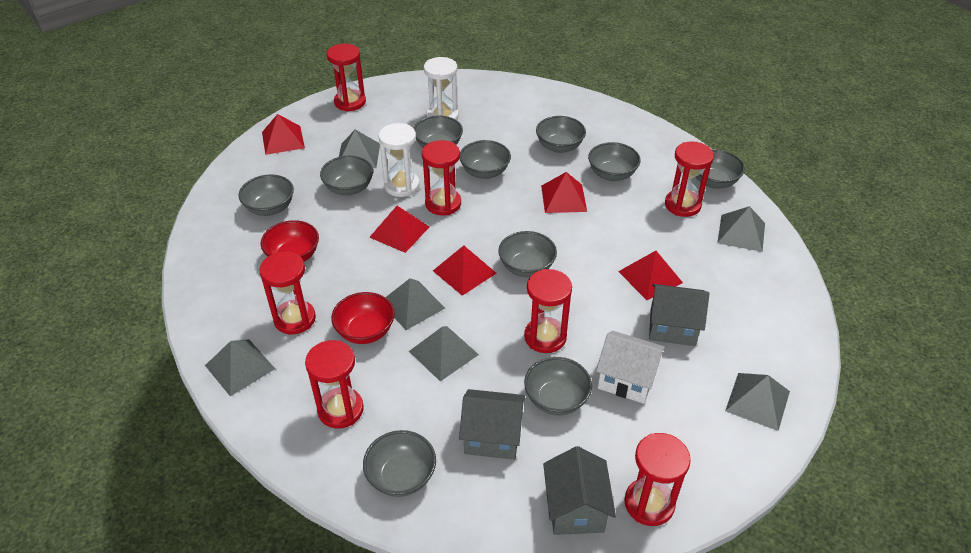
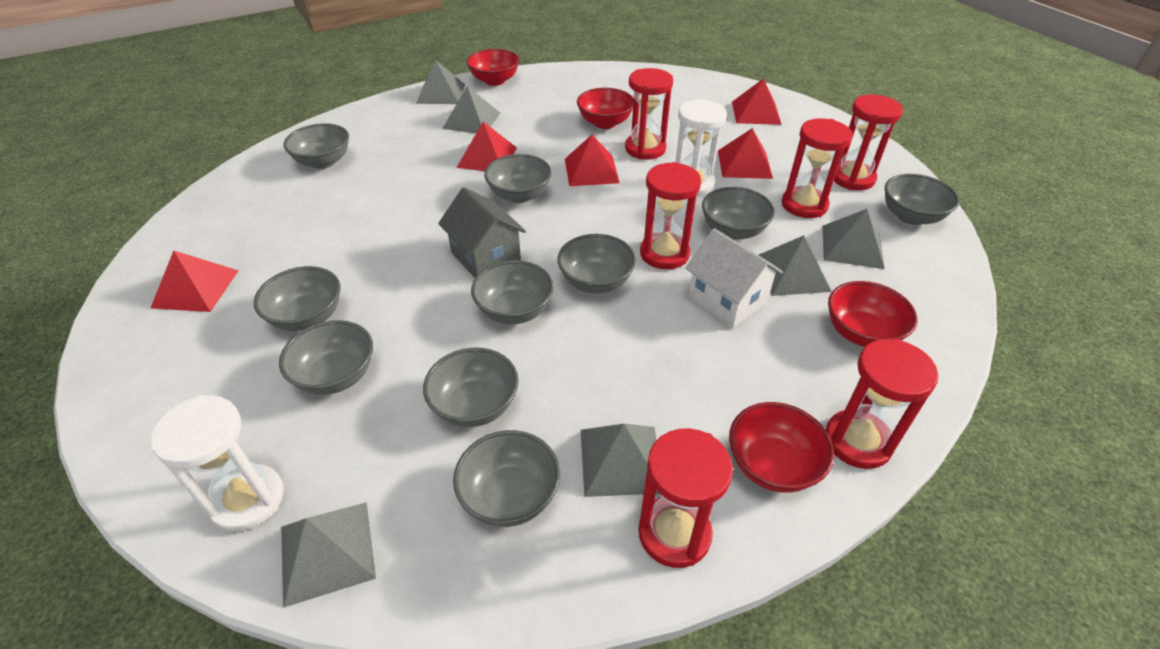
grey house: [459,389,525,460] [543,446,616,535] [649,284,709,346] = 3 -> [438,187,526,278] = 1
red bowl: [261,220,319,262] [331,292,395,344] = 2 -> [466,49,519,86] [577,88,634,129] [729,402,834,493] [828,281,917,347] = 4
red hourglass: [259,251,316,334] [305,340,364,428] [327,44,366,112] [422,140,461,215] [524,269,572,353] [624,433,691,526] [665,141,714,217] = 7 -> [625,68,673,160] [638,428,733,568] [640,162,701,269] [782,118,852,218] [826,339,939,469] [834,95,903,190] = 6

